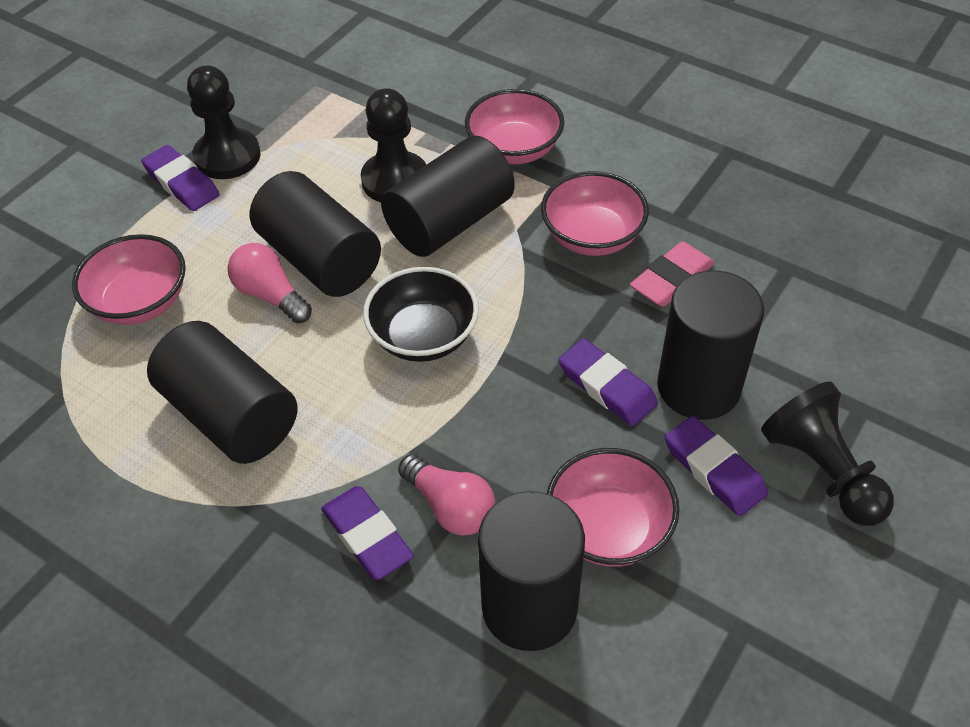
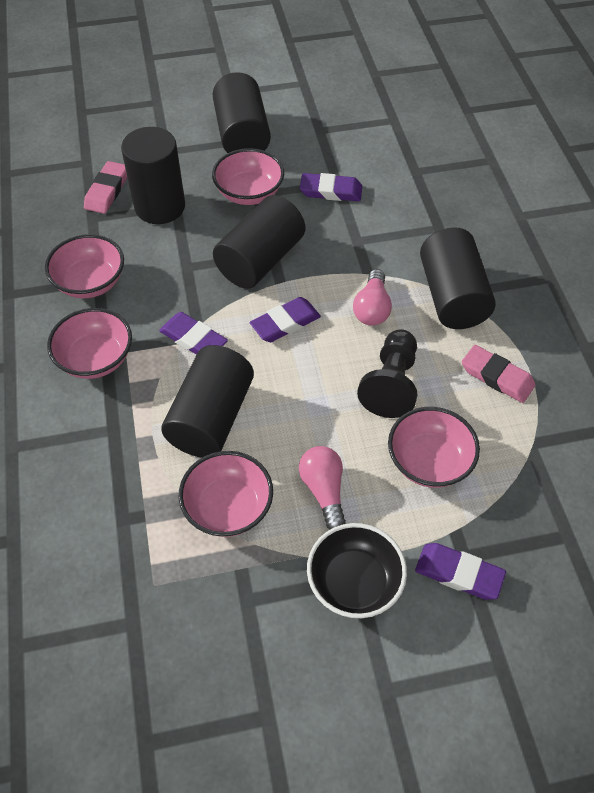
black pawn: [187,66,260,179] [361,88,426,202] [761,381,894,526] = 3 -> [357,329,417,418] = 1
pink bowl: [72,234,186,325] [465,89,564,164] [541,171,649,256] [547,448,679,567] = 4 -> [45,234,124,298] [47,308,132,379] [179,451,273,537] [212,148,284,205] [388,407,480,488] = 5
pink eraser: [630,241,715,307] = 1 -> [84,161,127,214] [462,345,536,403] = 2

